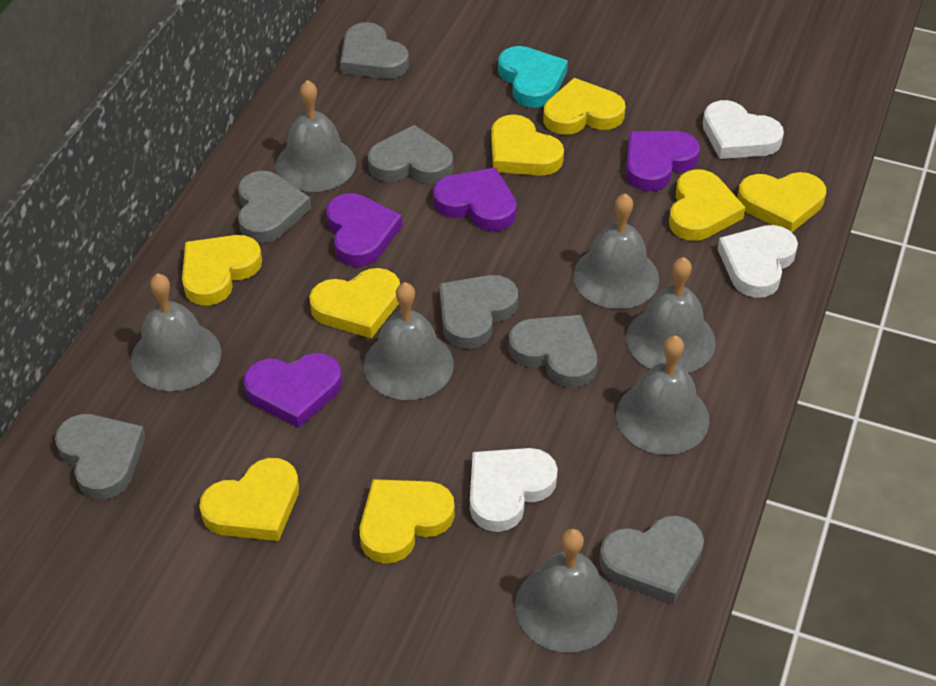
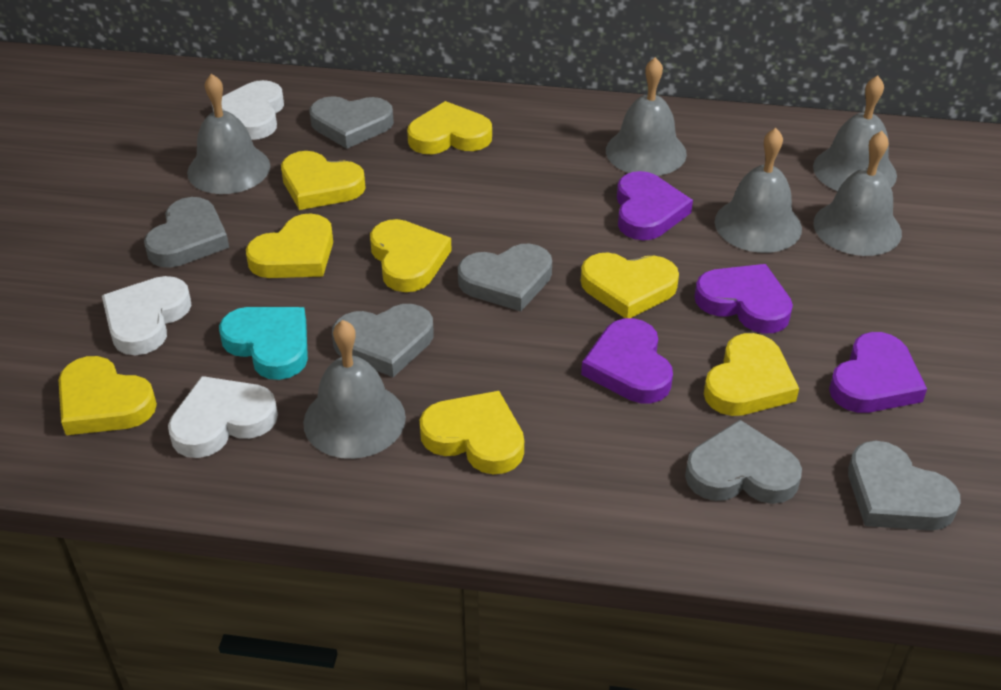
grey bell: [131,273,221,391] [276,80,356,192] [364,282,454,400] [515,529,618,653] [573,193,659,309] [616,335,709,455] [626,257,716,373] = 7 -> [187,74,270,194] [303,320,406,459] [606,57,687,176] [715,128,802,253] [813,75,897,191] [814,131,902,256] = 6
grey heart: [55,414,146,500] [238,171,311,243] [340,22,409,79] [368,125,453,184] [439,275,518,349] [509,315,597,388] [599,516,704,604] = 7 -> [144,197,229,268] [309,96,394,149] [332,304,434,377] [458,244,552,311] [685,420,802,504] [848,441,961,531] = 6

